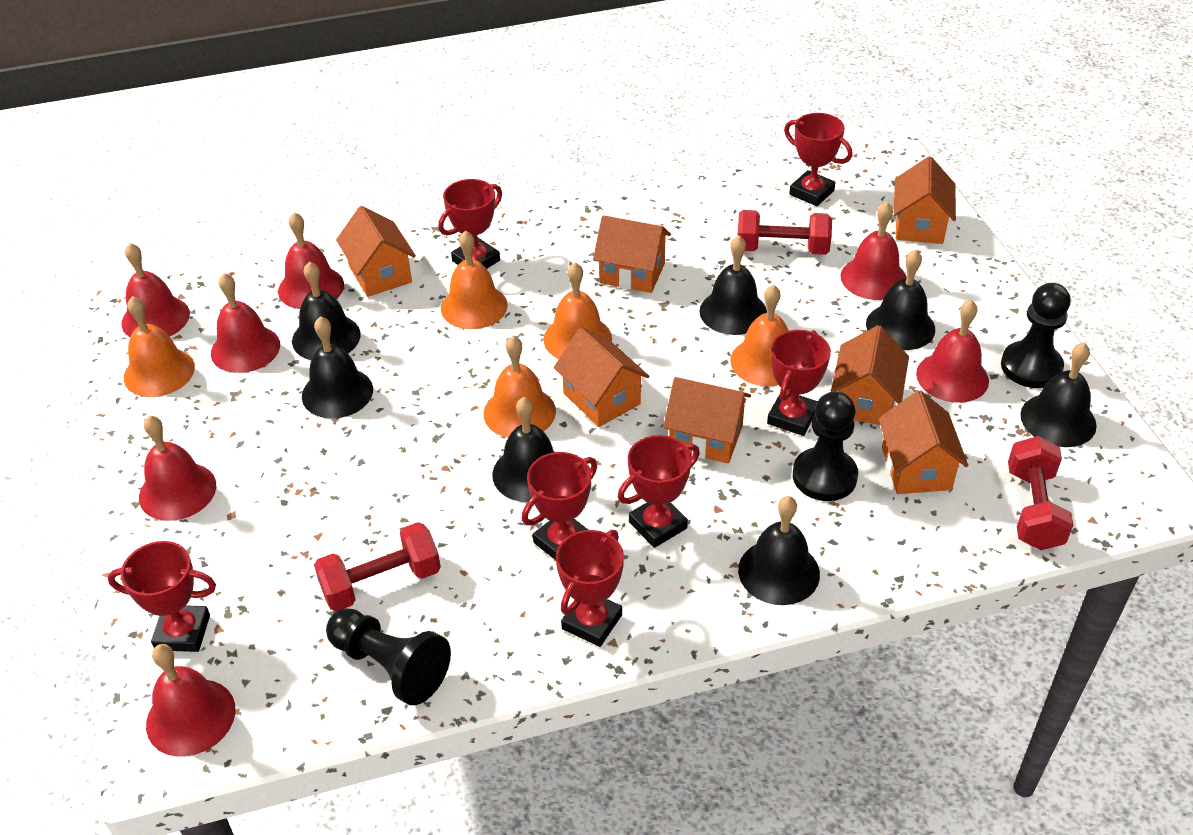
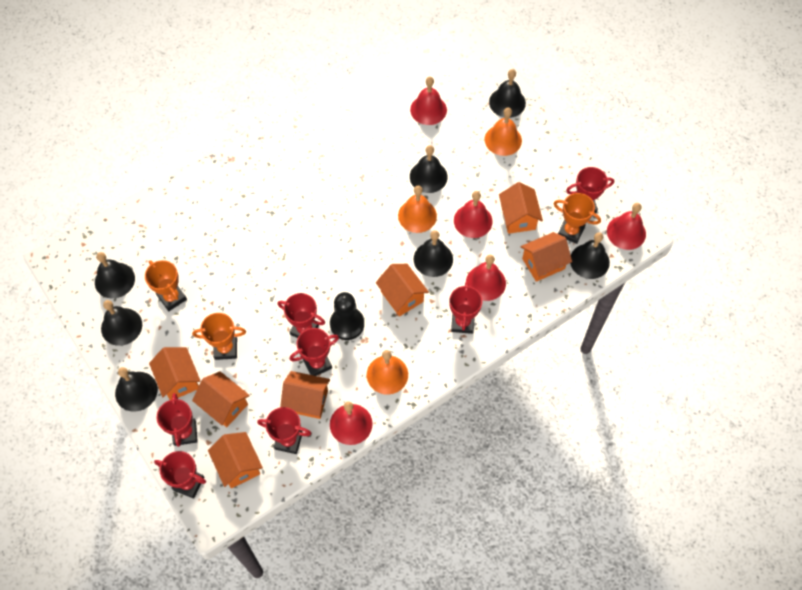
black pawn: [326,608,451,705] [793,391,858,501] [1001,283,1071,388] = 3 -> [330,292,364,340] = 1
orange bell: [124,296,195,397] [441,230,508,329] [484,336,556,438] [544,262,612,359] [730,285,789,386] = 5 -> [367,350,408,395] [398,186,437,233] [485,108,522,156] = 3
orange trophy: none = 0 -> [145,260,187,311] [192,313,246,360] [553,193,601,244] = 3
red bell: [121,243,190,337] [139,415,216,521] [146,644,236,757] [211,273,280,373] [278,212,344,309] [840,202,907,300] [916,300,989,403] = 7 -> [330,401,373,445] [410,76,447,125] [454,191,493,238] [466,255,506,301] [607,203,646,250] = 5
red dumbbell: [314,522,441,611] [738,210,832,255] [1008,436,1073,550] = 3 -> none = 0

